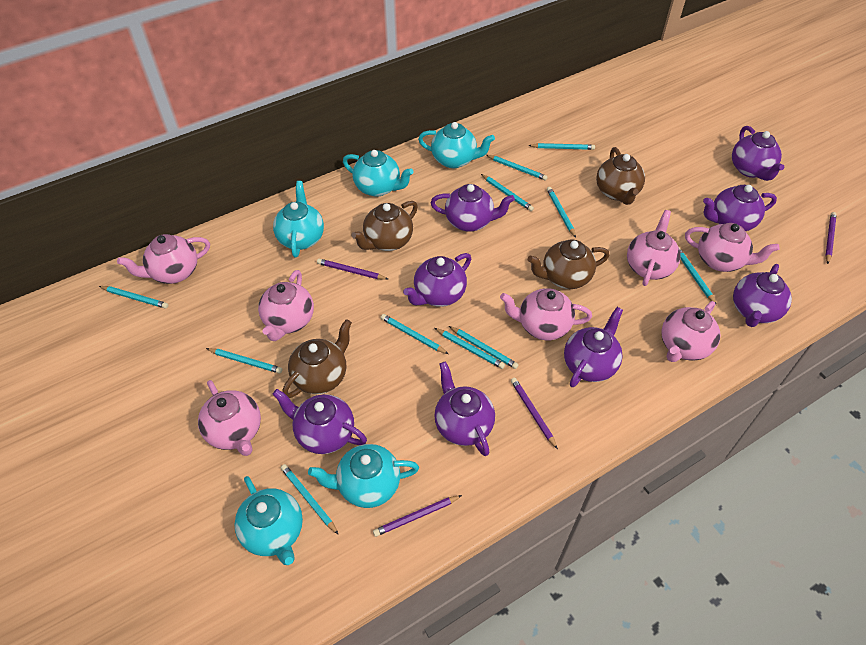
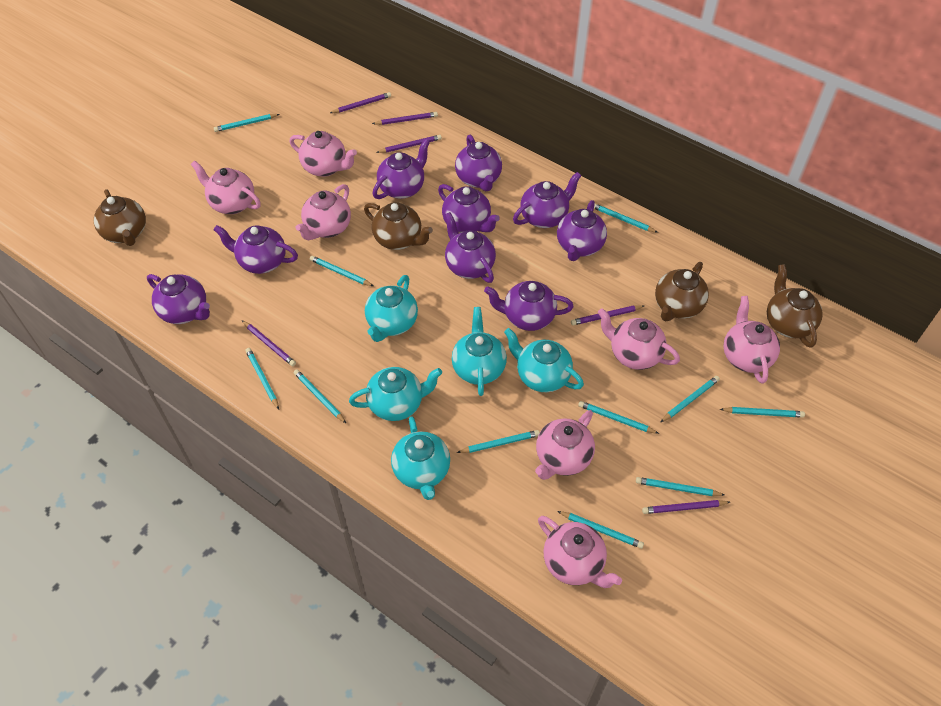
purple pencil: [317,259,388,280] [373,495,462,537] [511,378,558,449] [825,212,837,264] = 4 -> [242,320,296,366] [330,92,391,113] [372,112,438,125] [376,135,442,153] [571,305,644,325] [642,500,730,514] = 6
purple teapot: [272,389,367,454] [403,253,471,307] [431,184,515,232] [434,361,495,456] [564,307,623,387] [703,185,777,231] [732,126,784,181] [733,264,792,327] = 8 -> [147,274,210,324] [213,225,298,274] [372,139,430,199] [438,184,500,233] [445,212,496,283] [455,135,502,191] [484,281,573,331] [513,172,582,228] [557,200,607,261] = 9

